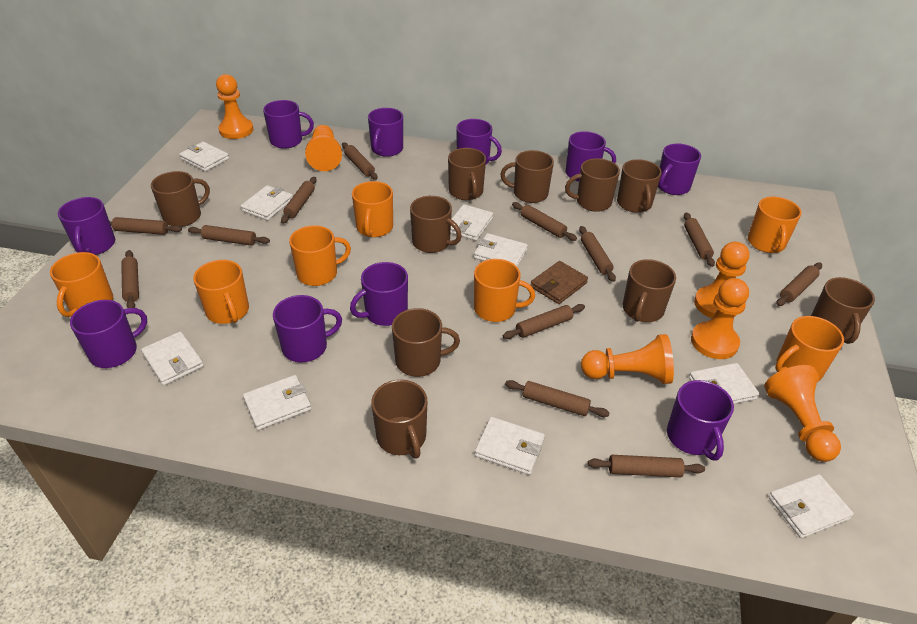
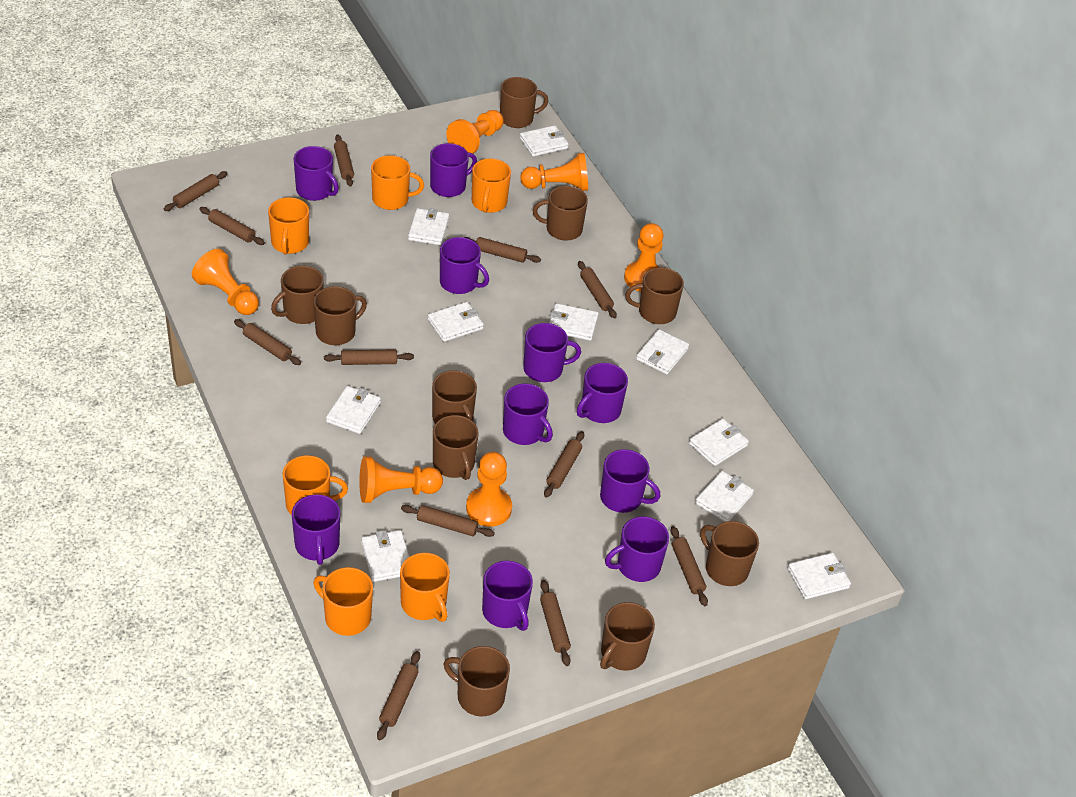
brown wallet: [531,261,588,304] = 1 -> none = 0
orange mug: [50,252,113,317] [193,260,249,324] [289,225,351,286] [352,181,393,237] [474,259,535,322] [748,197,802,253] [775,316,844,381] = 7 -> [268,197,309,254] [282,455,348,515] [313,567,373,636] [371,156,424,210] [400,553,450,622] [472,158,511,213] = 6
white wallet: [141,331,204,386] [179,142,229,172] [241,185,293,220] [243,375,312,430] [450,204,493,241] [474,233,528,267] [475,417,545,475] [689,363,759,404] [769,474,854,538] = 9 -> [326,386,381,434] [361,530,409,582] [408,208,449,245] [428,302,484,342] [520,125,569,157] [550,303,599,341] [636,329,689,374] [689,419,749,466] [695,471,754,522] [788,553,851,599] = 10

